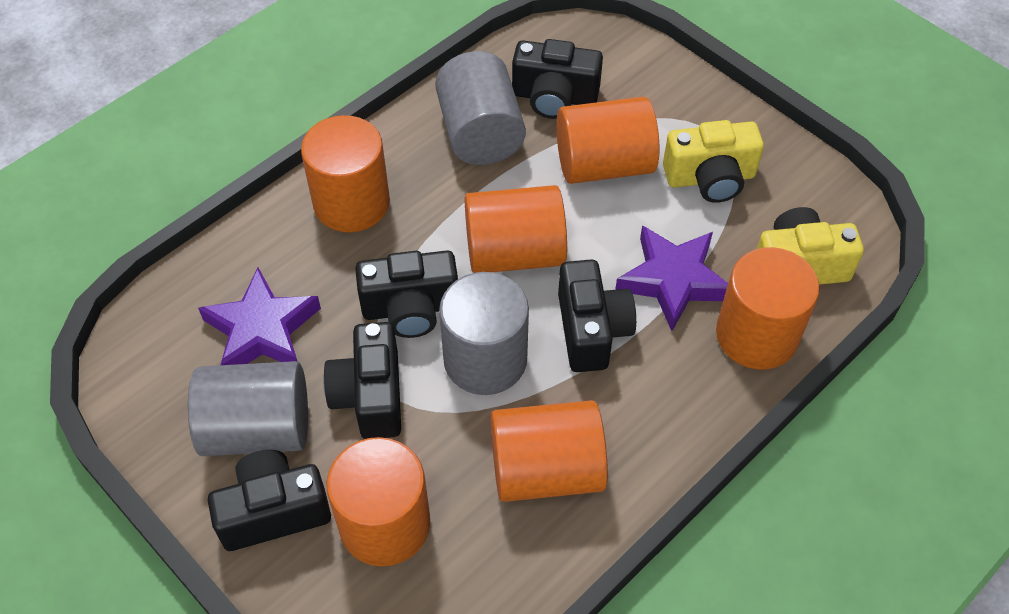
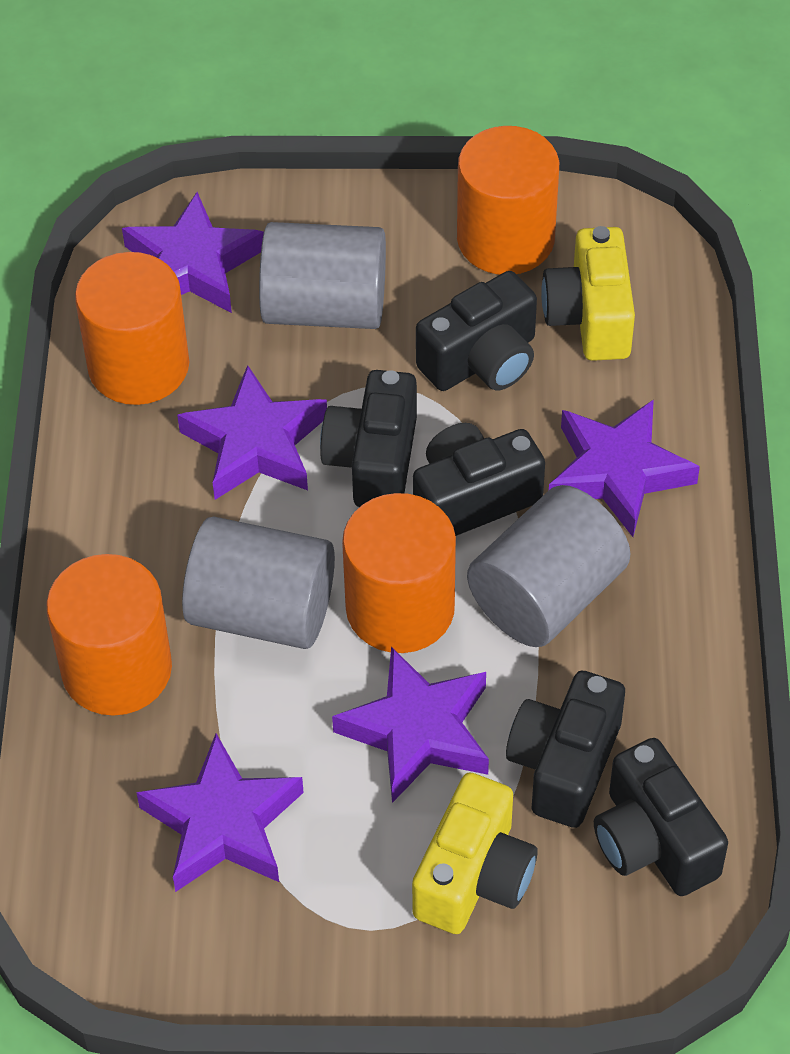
orange cylinder: [301,115,390,232] [327,437,430,566] [465,185,567,273] [491,400,608,502] [556,97,659,184] [716,247,819,370] = 6 -> [46,554,172,716] [75,252,189,405] [342,493,456,653] [457,126,559,275] = 4
purple star: [198,268,321,365] [615,226,728,331] = 2 -> [122,192,264,313] [136,734,304,892] [177,365,327,500] [332,647,489,803] [549,399,700,537] = 5

